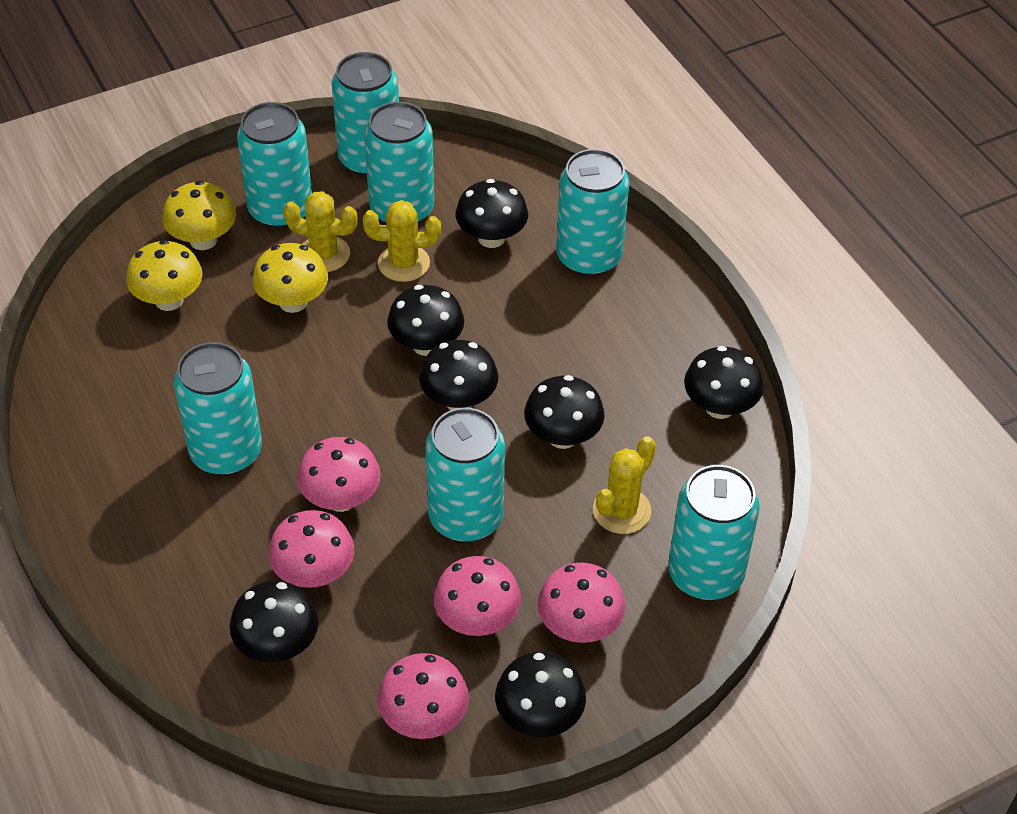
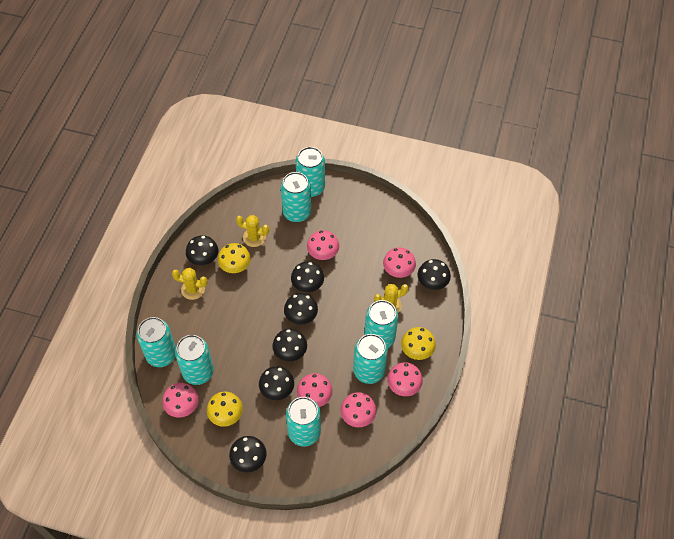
pink mushroom: [269,510,354,588] [297,437,381,512] [378,653,469,739] [434,556,521,636] [538,562,625,643] = 5 -> [162,383,199,418] [297,373,333,407] [307,230,339,260] [340,392,377,427] [383,247,416,278] [387,362,423,396] = 6

